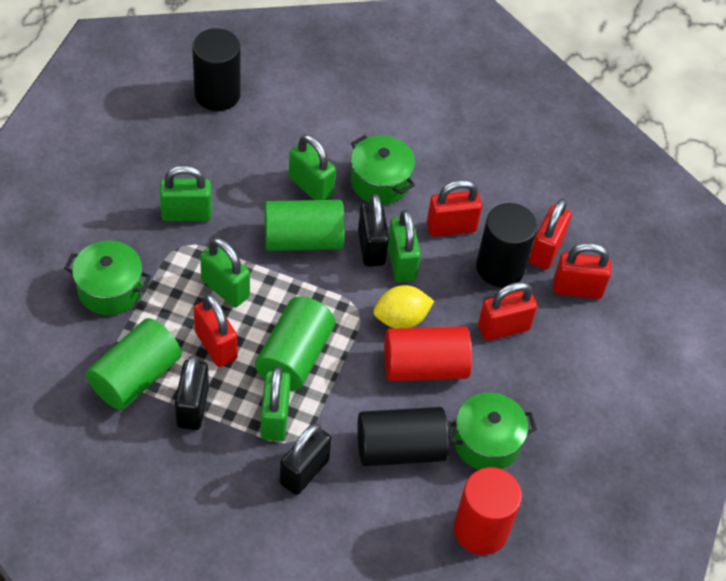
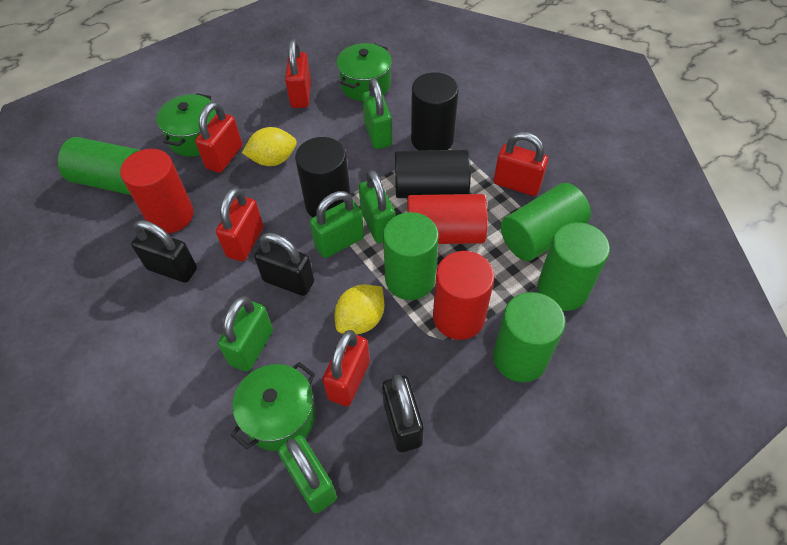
green cylinder: [86,318,182,410] [255,296,335,391] [264,200,345,251] = 3 -> [58,137,140,195] [383,212,439,300] [493,292,565,382] [501,183,591,261] [538,222,610,311] = 5
red cylinder: [384,326,472,381] [454,467,522,555] = 2 -> [120,149,194,233] [407,194,488,244] [433,251,495,340] = 3
yellow lemon: [373,285,434,329] = 1 -> [242,127,297,166] [335,284,384,334] = 2

